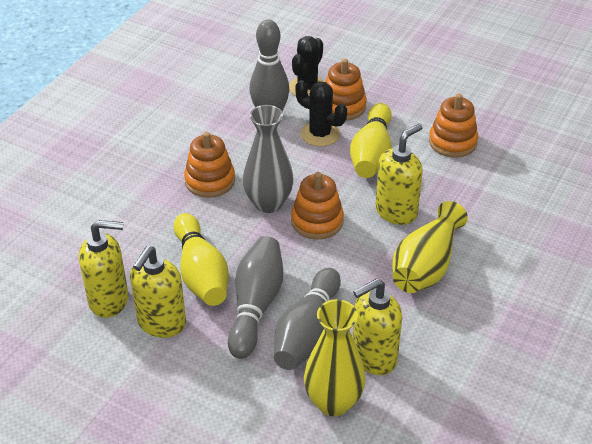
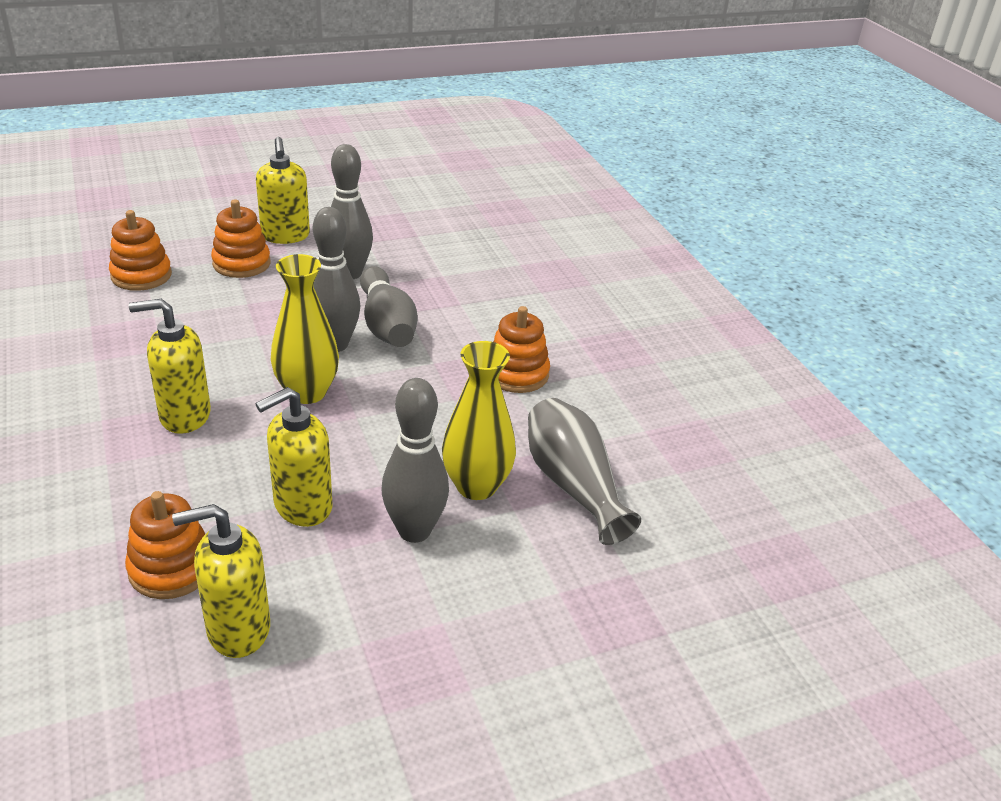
black cactus: [289,36,324,96] [295,80,347,147] = 2 -> none = 0
grey bowling pin: [228,236,283,359] [250,20,289,111] [274,268,341,370] = 3 -> [312,207,360,352] [331,144,373,279] [360,266,418,347] [381,378,449,543] = 4
yellow bowling pin: [173,213,229,306] [350,103,392,178] = 2 -> none = 0

